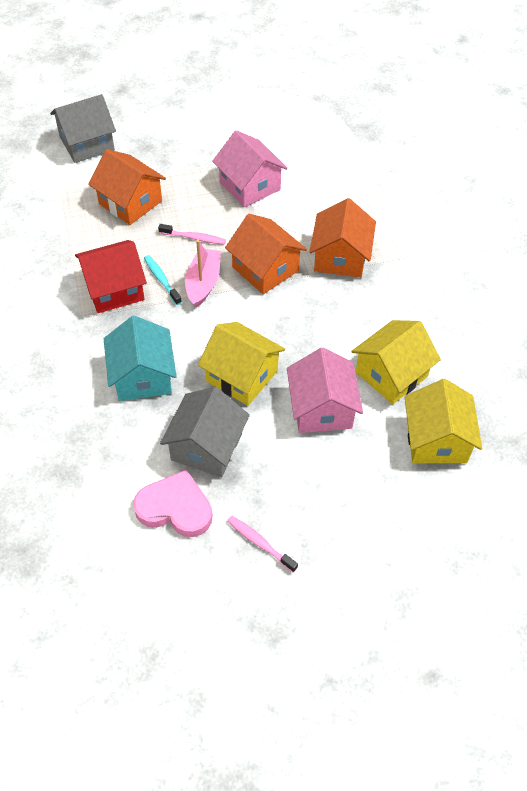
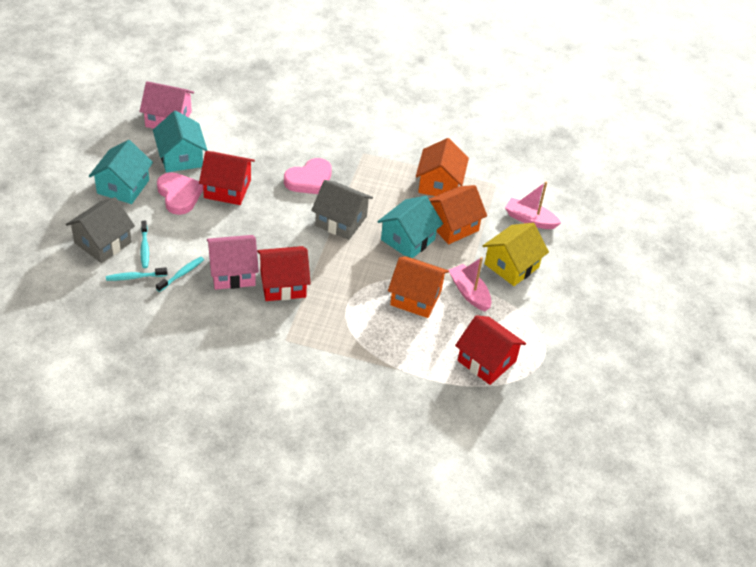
pink boat: [185,240,221,308] = 1 -> [449,257,492,311] [505,182,561,229] = 2
pink heart: [133,469,212,537] = 1 -> [157,172,203,215] [284,158,332,194] = 2
pink toothbrush: [158,224,226,245] [227,516,298,572] = 2 -> none = 0
red house: [75,240,147,313] = 1 -> [199,151,255,205] [257,246,311,301] [455,315,526,385] = 3
turquoise house: [104,316,177,401] = 1 -> [89,140,153,204] [153,111,208,172] [377,196,443,258] = 3
turquoise toothbrush: [144,255,182,305] = 1 -> [106,267,168,281] [140,221,149,268] [156,257,204,292] = 3
yellow house: [198,322,285,406] [351,320,441,404] [405,379,482,463] = 3 -> [483,223,549,286] = 1

